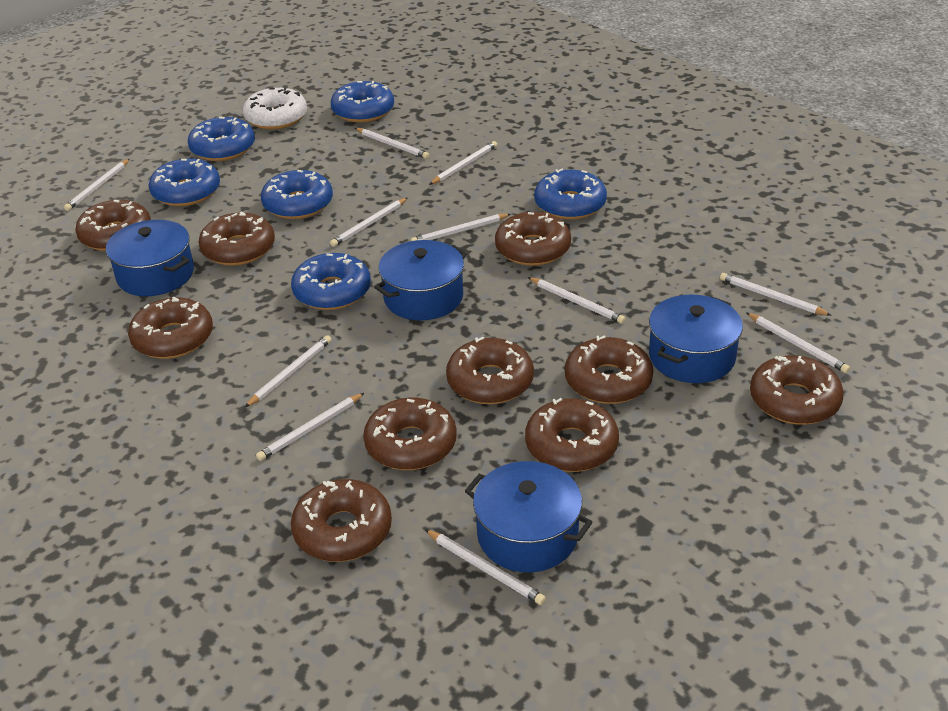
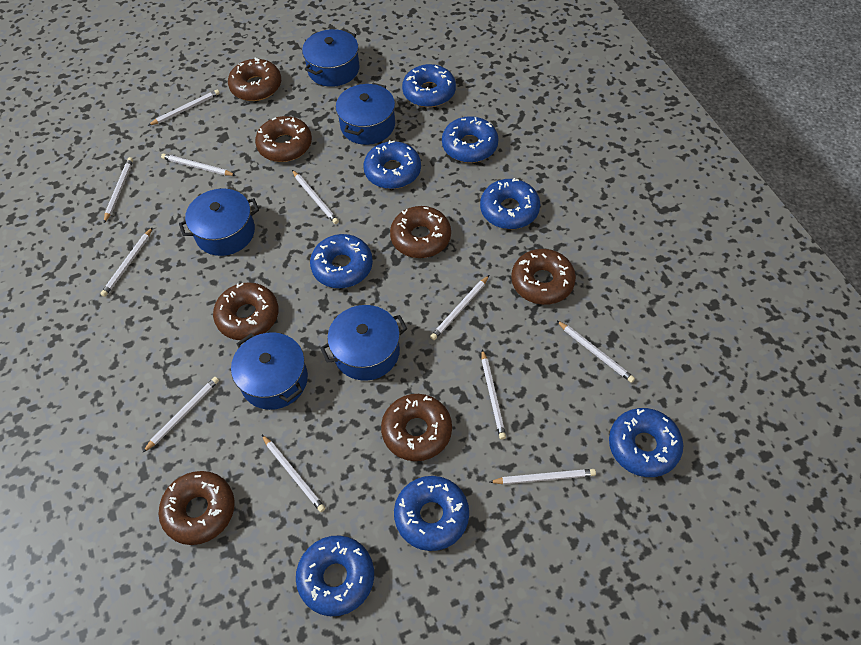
blue donut: [149,158,220,206] [188,117,255,161] [261,170,333,219] [291,253,371,310] [331,81,394,123] [534,169,607,220] = 6 -> [296,535,374,616] [310,234,373,288] [363,140,421,189] [394,476,469,551] [402,64,456,107] [442,116,499,163] [480,178,540,229] [609,408,683,477] = 8
blue pot: [106,220,194,296] [374,240,467,320] [465,461,593,572] [649,294,743,383] = 4 -> [179,188,259,256] [231,332,308,410] [302,29,360,87] [320,305,407,381] [336,83,395,145] = 5
brown donut: [75,200,151,251] [128,297,213,359] [198,212,275,266] [291,479,392,562] [363,398,457,470] [446,337,534,404] [495,212,571,266] [525,398,619,472] [565,336,653,404] [750,355,844,425] = 10 -> [159,471,235,545] [213,282,279,340] [228,58,281,101] [255,116,312,162] [381,394,452,461] [390,206,451,258] [511,249,576,305] = 7
white donut: [243,87,307,129] = 1 -> none = 0

